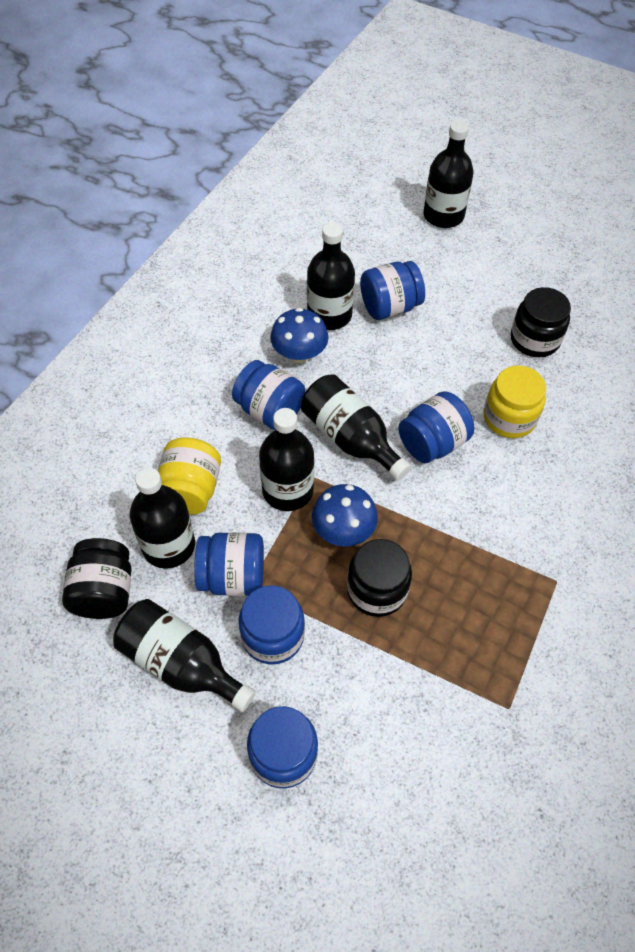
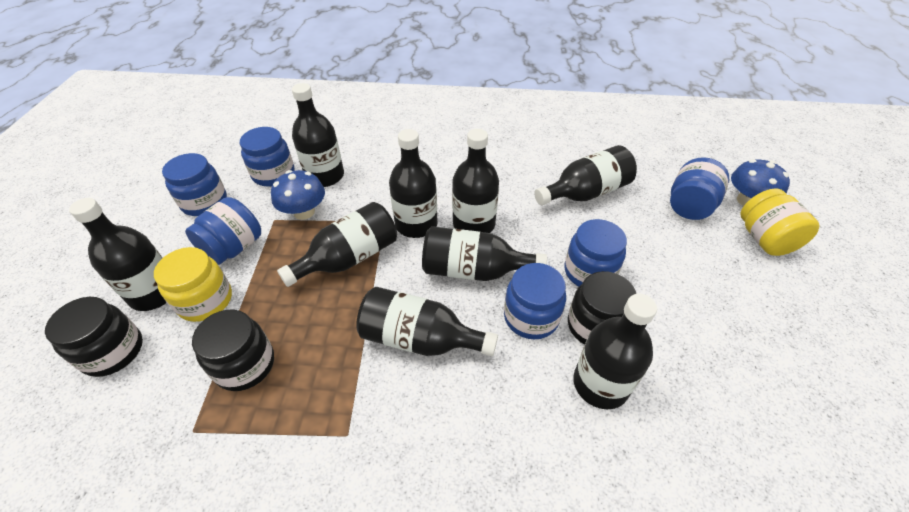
black bottle: [113,599,256,712] [130,467,195,569] [259,408,314,511] [301,374,411,481] [307,223,355,330] [423,121,474,228] = 6 -> [69,198,167,311] [277,202,397,287] [292,83,344,187] [356,287,498,356] [389,129,438,238] [422,226,547,281] [452,129,499,233] [534,145,637,205] [573,294,657,409] = 9

